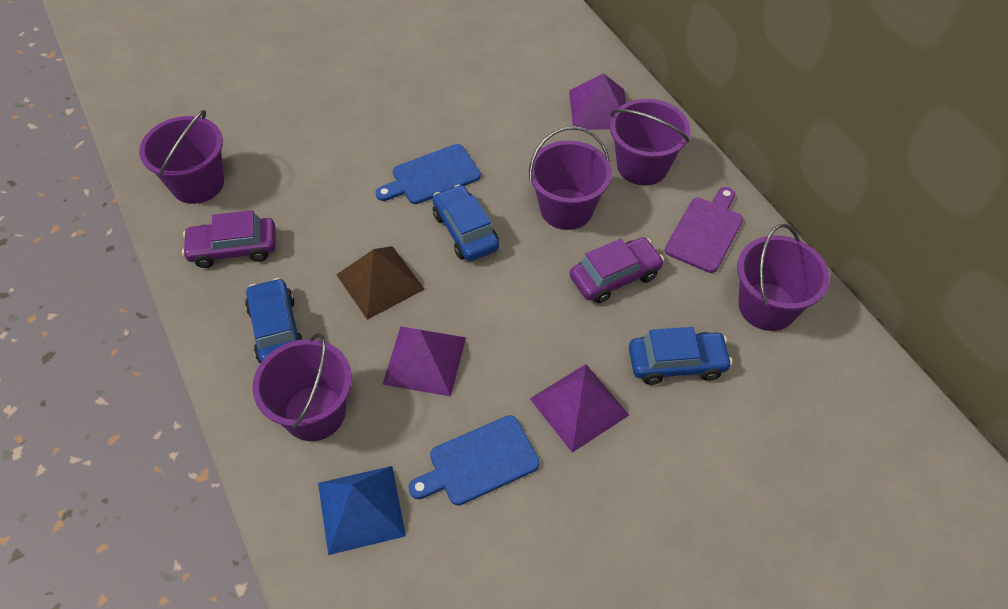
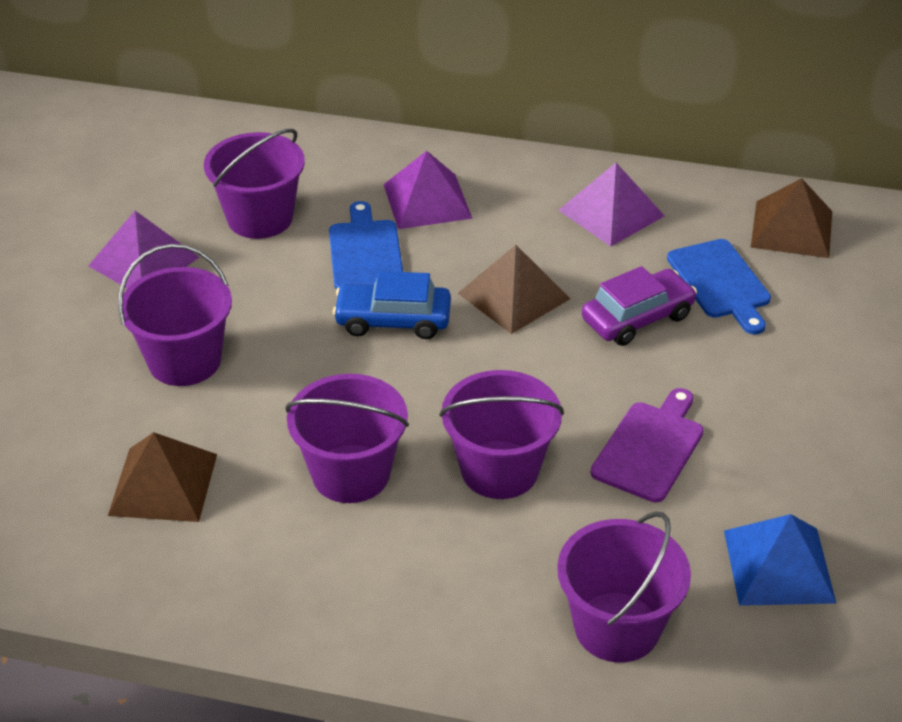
blue car: [245,278,303,363] [432,185,499,261] [629,327,733,385] = 3 -> [333,271,451,339] = 1
brown pyramid: [336,246,425,320] = 1 -> [108,432,217,522] [458,245,570,334] [751,178,832,258] = 3
purple car: [182,210,276,268] [570,237,664,303] = 2 -> [582,266,697,346] = 1

